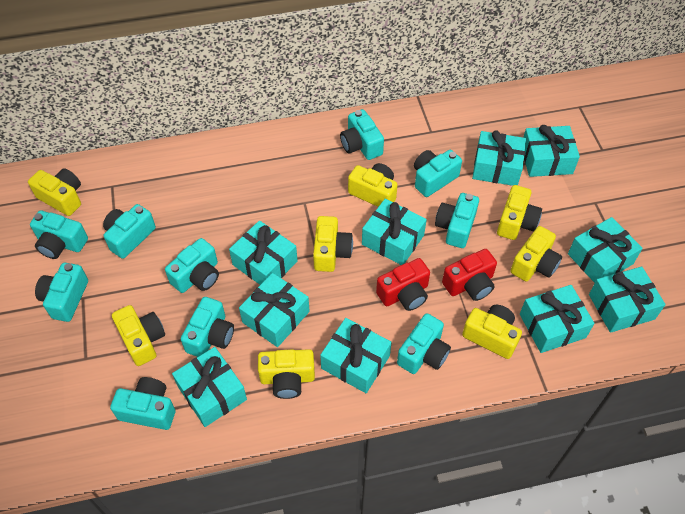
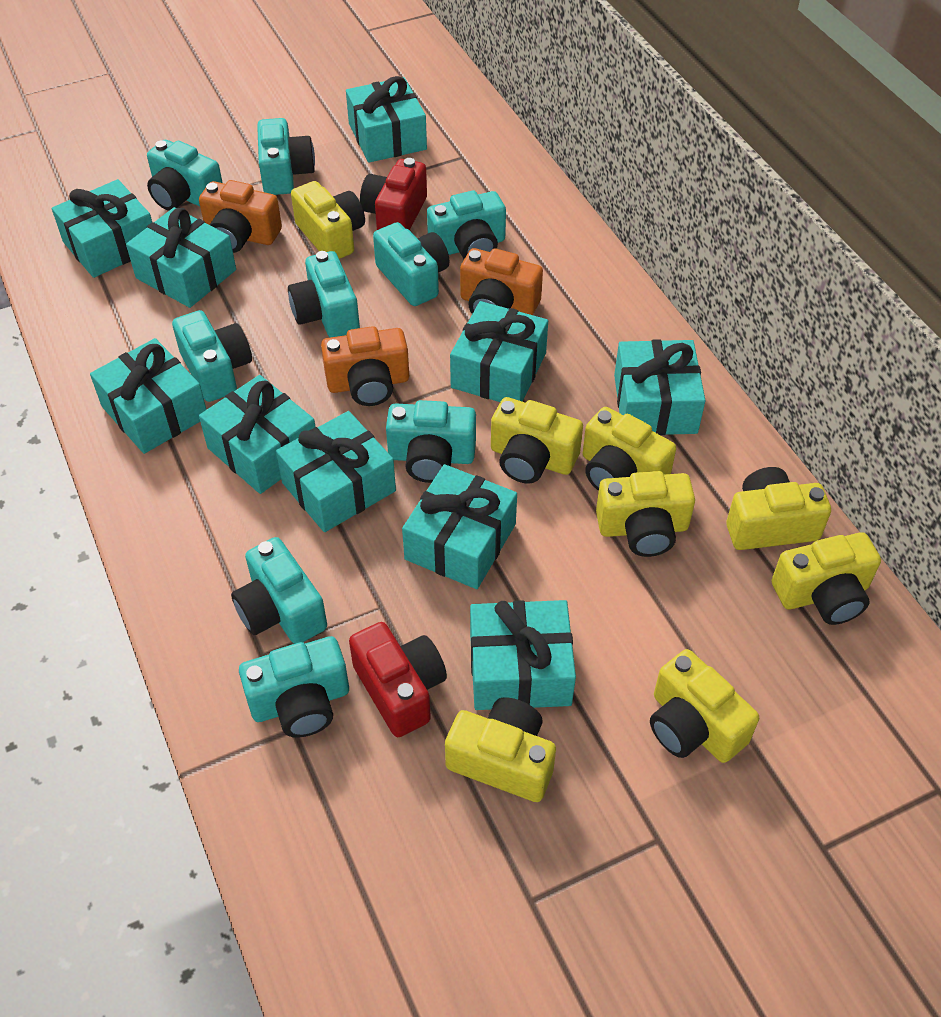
orange camera: none = 0 -> [199,180,282,253] [321,326,409,406] [460,248,543,315] = 3
turquoise camera: [30,210,88,259] [35,263,88,322] [103,204,156,259] [110,377,176,430] [165,238,219,293] [181,297,234,357] [340,109,384,160] [397,313,451,374] [414,150,462,197] [435,193,479,248] = 10 -> [147,140,223,211] [172,310,252,402] [231,537,327,644] [239,636,349,738] [257,118,315,195] [288,251,360,338] [373,222,449,306] [386,400,476,483] [427,191,506,259] = 9

